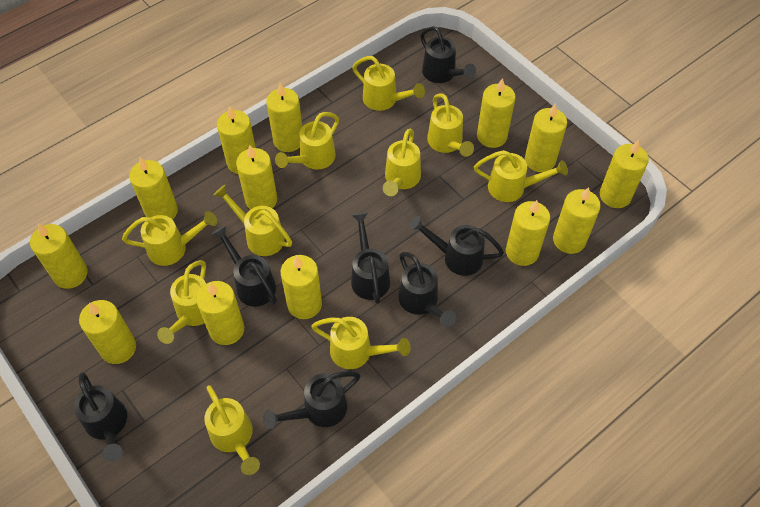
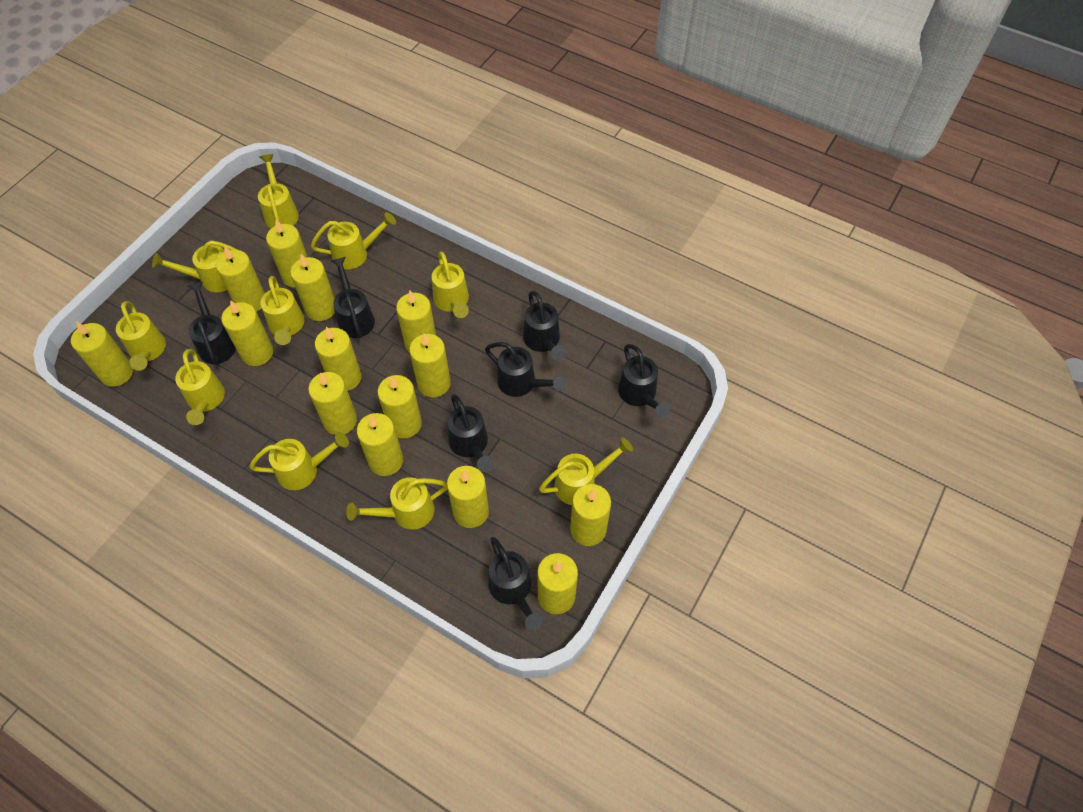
yellow candle: [30,224,87,289] [79,300,136,364] [129,157,178,220] [196,281,244,345] [217,105,256,174] [236,145,277,210] [266,83,302,152] [281,255,322,319] [477,78,516,148] [506,200,550,266] [525,103,567,172] [553,187,601,254] [600,140,649,208] = 13 -> [71,322,133,387] [216,246,265,312] [221,300,273,366] [266,220,307,288] [290,254,335,321] [308,372,357,435] [315,326,362,391] [357,413,403,476] [377,375,422,438] [396,291,436,353] [409,333,451,397] [447,466,489,528] [537,553,578,614] [570,484,611,546] = 14

